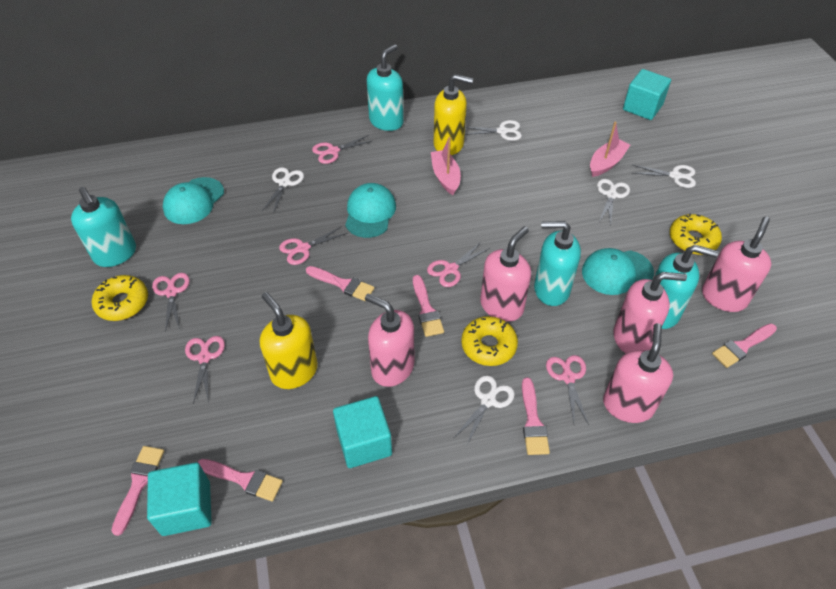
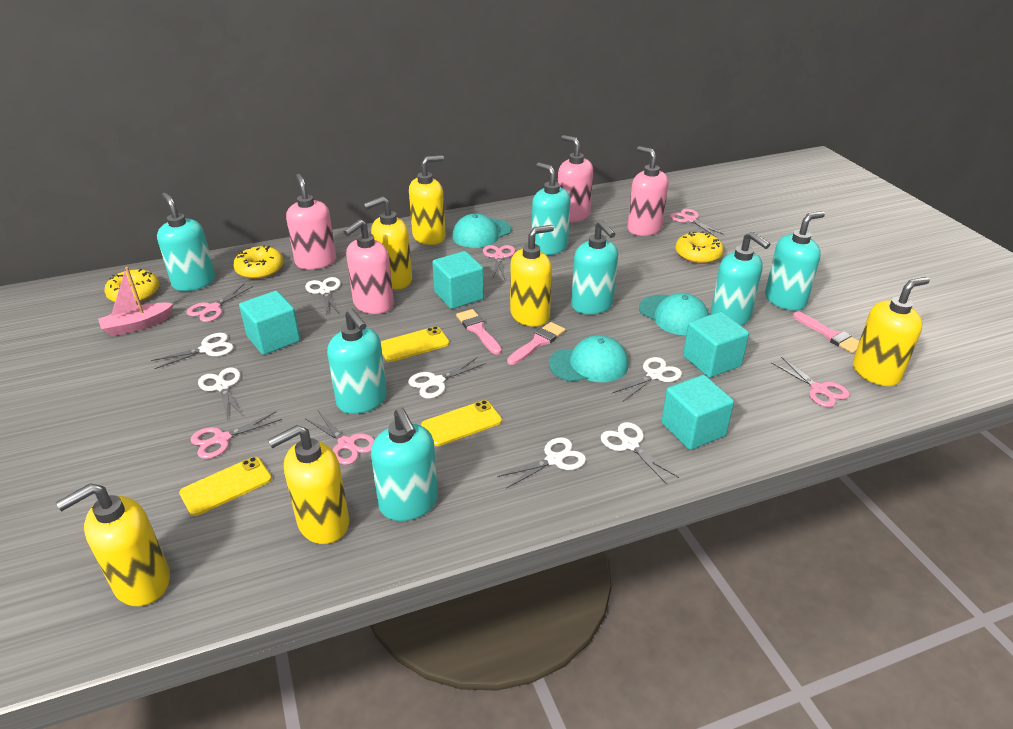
pink boat: [431,137,461,195] [590,122,630,177] = 2 -> [98,267,173,336] = 1
pink brush: [111,446,164,536] [197,459,283,502] [306,266,375,301] [413,275,444,337] [522,378,550,455] [712,323,777,368] = 6 -> [456,309,502,355] [507,322,566,365] [793,311,859,354] = 3
pink soap dispenser: [365,294,414,387] [480,226,531,322] [603,323,673,423] [613,272,687,353] [702,217,771,312] = 5 -> [286,174,336,270] [344,219,394,314] [558,135,593,222] [627,146,668,236] = 4
turquoise cube: [147,462,212,536] [333,396,392,468] [623,69,671,120] = 3 -> [239,291,300,355] [432,251,484,309] [661,375,734,450] [683,312,749,378] = 4
turquoise soap dispenser: [71,187,136,267] [367,44,404,131] [534,221,581,306] [654,245,719,329] = 4 -> [157,193,215,291] [327,309,387,414] [371,408,438,521] [532,163,571,255] [571,220,618,314] [710,231,770,326] [765,211,825,311] = 7
white scissors: [262,167,304,214] [455,375,515,445] [465,120,522,141] [597,179,630,227] [633,165,696,188] = 5 -> [151,333,234,369] [198,367,243,419] [305,277,341,316] [408,357,486,399] [497,437,586,489] [601,422,679,484] [612,357,682,401] = 7
yellow phone: none = 0 -> [179,457,272,516] [381,326,450,362] [421,400,502,446] = 3
yellow soap dispenser: [260,292,318,389] [434,74,473,155] = 2 -> [56,483,170,606] [268,425,349,544] [363,196,412,290] [409,155,446,245] [510,225,554,327] [853,277,930,386] = 6

